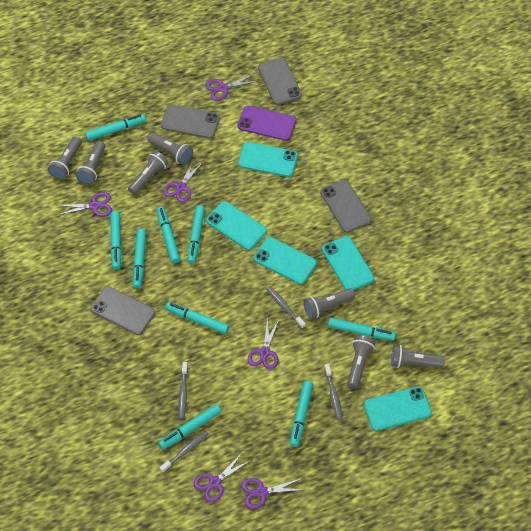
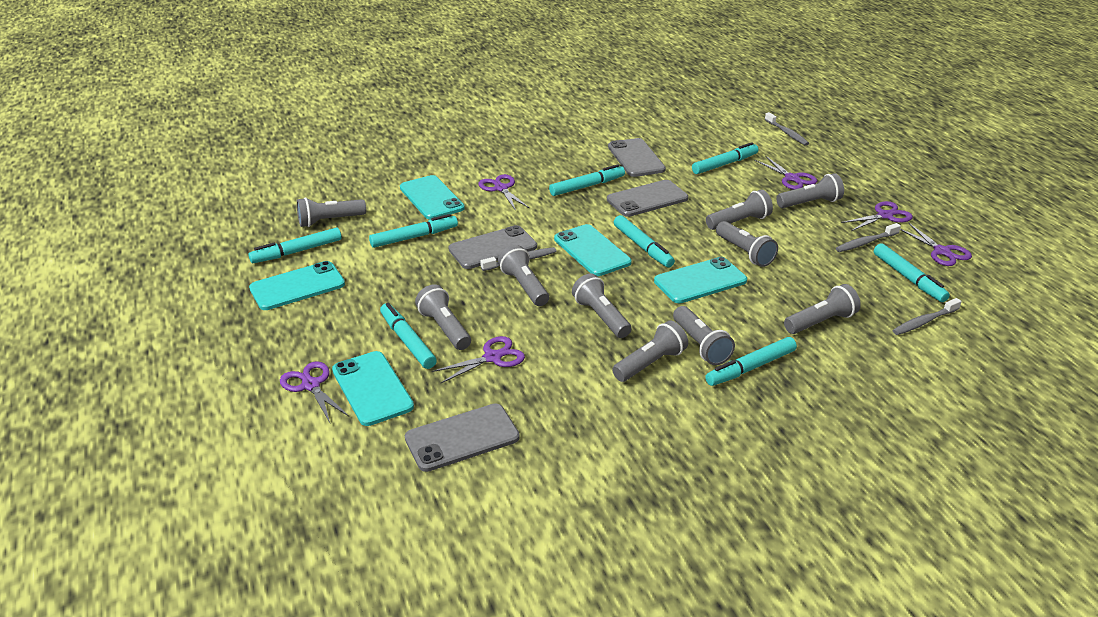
grey flashlight: [48,136,82,180] [76,141,105,185] [128,151,169,195] [147,133,193,165] [303,288,355,319] [347,335,375,389] [391,345,445,368] = 7 -> [297,197,366,227] [415,284,471,350] [498,245,549,306] [572,274,632,338] [612,321,688,382] [673,306,735,365] [706,190,773,230] [716,221,778,267] [776,173,844,208] [784,284,861,334] = 10
purple phone: [237,105,297,141] = 1 -> none = 0
turquoise marker: [85,114,146,141] [110,211,122,270] [133,229,146,289] [157,206,180,263] [159,404,221,449] [165,302,229,334] [188,205,205,264] [290,381,313,447] [328,318,396,341] = 9 -> [248,227,342,263] [369,214,458,248] [380,303,437,369] [549,164,625,196] [614,215,675,268] [692,142,759,174] [705,337,797,386] [874,243,950,302] = 8

